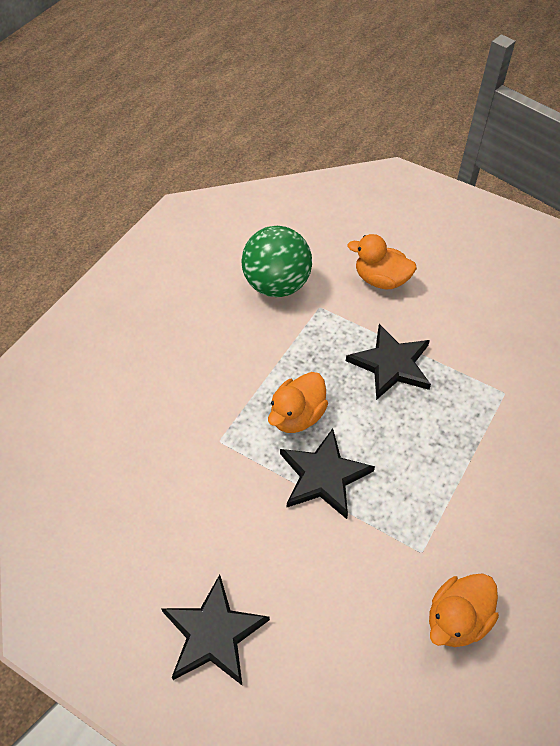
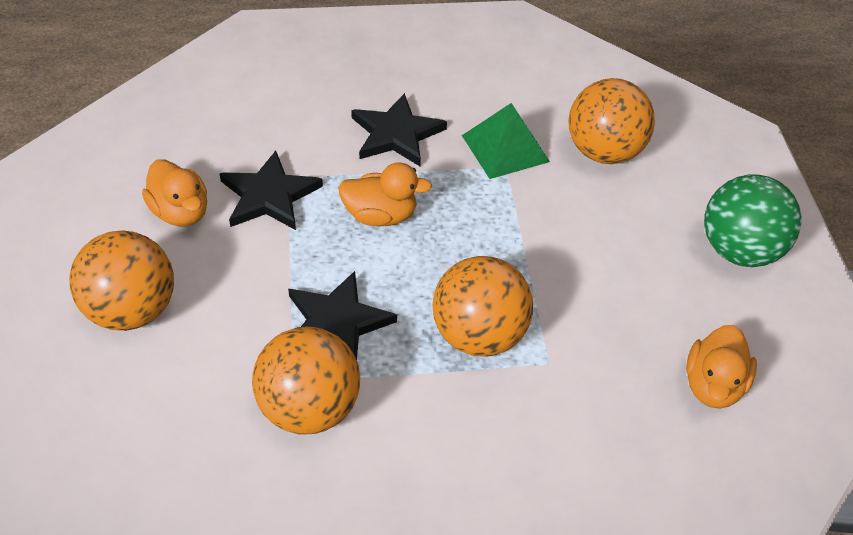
green pyramid: none = 0 -> [462,103,550,179] = 1
orange ball: none = 0 -> [69,231,174,331] [252,327,360,434] [432,256,533,357] [568,78,655,164] = 4

